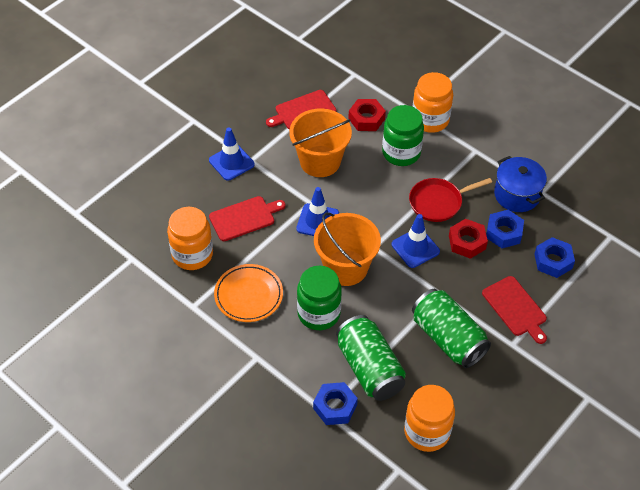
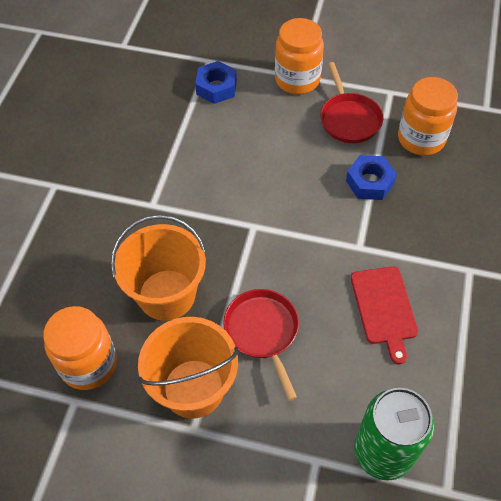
blue nut: [313,382,358,425] [486,210,524,248] [534,237,575,278] = 3 -> [195,61,237,104] [346,155,397,200] = 2
blue pot: [494,156,547,212] = 1 -> none = 0
blue traffic cone: [209,127,255,181] [296,187,339,236] [392,214,440,268] = 3 -> none = 0
green can: [336,315,406,401] [412,289,491,368] = 2 -> [354,388,434,481] = 1
green jar: [297,266,342,330] [382,105,424,166] = 2 -> none = 0
orange plate: [214,264,283,322] = 1 -> none = 0
red cutting board: [209,196,285,241] [266,90,336,129] [482,276,547,344] = 3 -> [351,266,418,364] = 1
red nut: [348,99,386,131] [449,219,488,259] = 2 -> none = 0
red pan: [409,178,492,222] = 1 -> [223,289,299,401] [320,62,383,143] = 2

